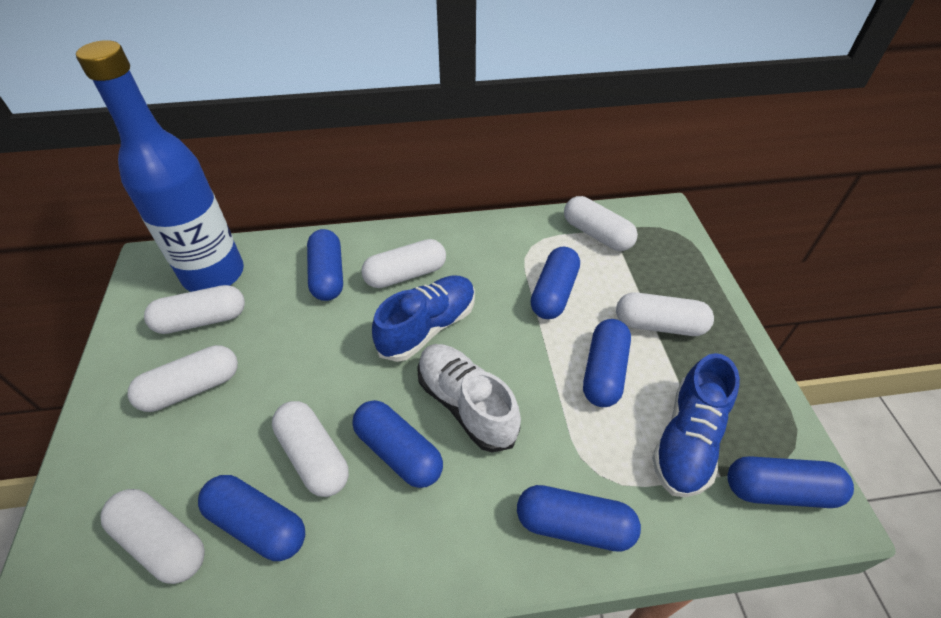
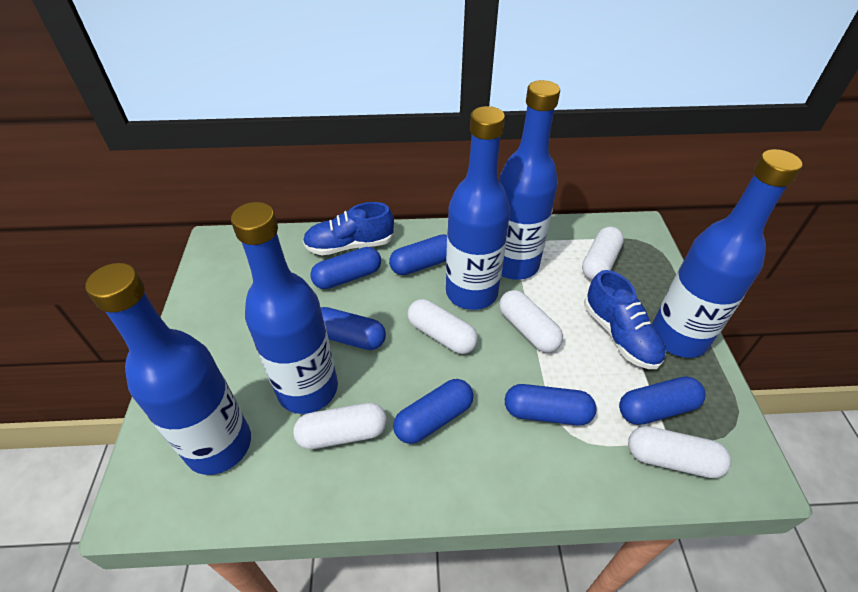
blue bottle: [76,40,244,292] = 1 -> [86,263,251,475] [231,202,338,414] [446,106,510,310] [499,80,560,280] [652,149,803,358] = 5
blue capsule: [198,475,305,561] [307,229,343,301] [352,400,443,488] [517,485,641,552] [531,247,580,319] [583,319,631,407] [727,456,854,508] = 7 -> [310,247,381,289] [321,307,386,350] [389,234,447,275] [393,379,474,444] [505,384,597,425] [619,376,706,425] = 6
white capsule: [100,489,205,584] [128,345,238,412] [144,285,245,334] [272,401,349,497] [361,239,446,288] [564,196,638,251] [616,292,714,336] = 7 -> [293,403,387,449] [407,299,478,354] [499,290,563,352] [582,227,624,280] [628,426,731,478] = 5
white shoe: [417,344,521,452] = 1 -> none = 0

